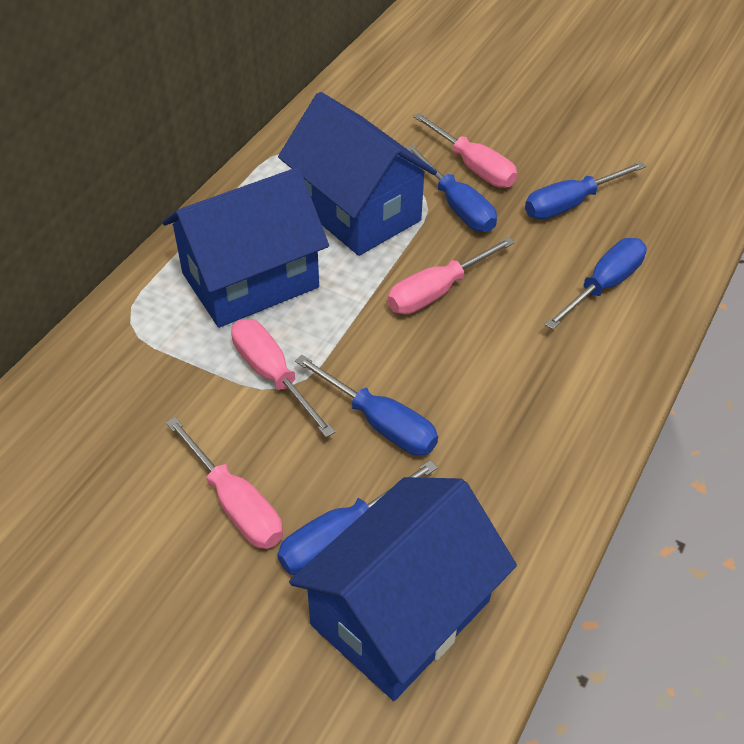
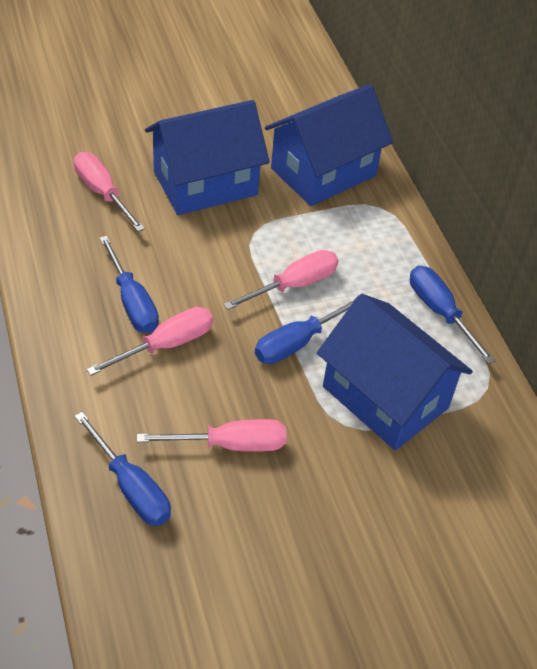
blue screwdriver: [278,460,438,575] [295,355,438,456] [405,145,497,232] [525,162,646,219] [544,238,647,330] = 5 -> [74,412,171,526] [99,236,159,333] [255,298,356,364] [410,266,496,364] = 4

